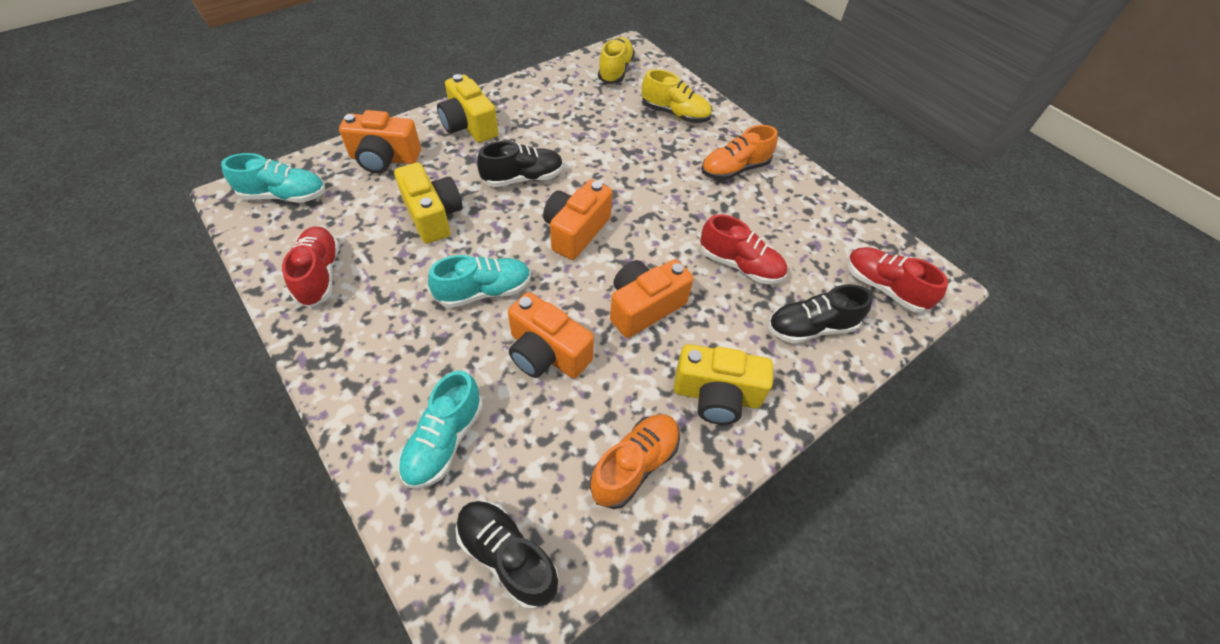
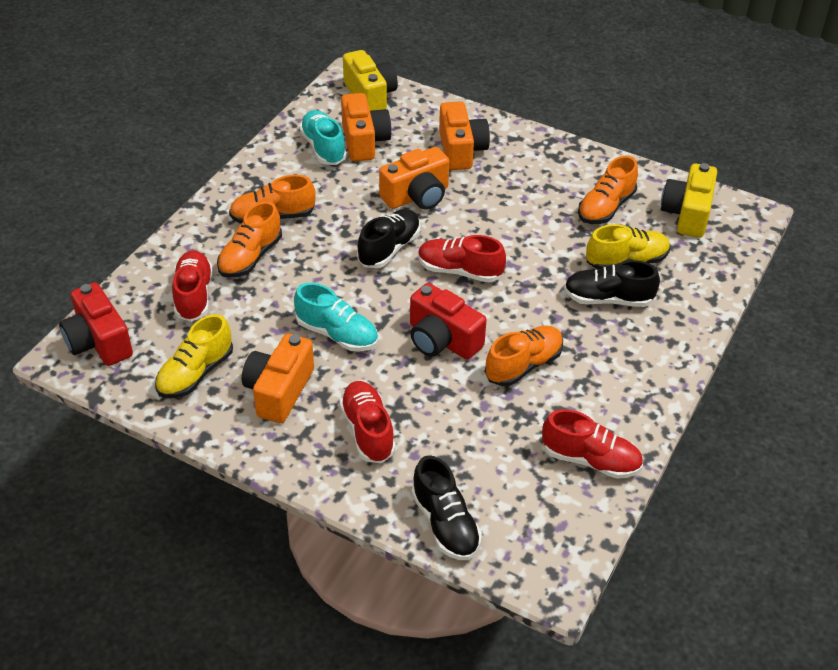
orange shoe: [590,414,680,509] [701,125,777,180] = 2 -> [217,201,282,278] [229,175,316,224] [485,325,563,386] [578,156,638,224] = 4
red camera: none = 0 -> [59,282,133,366] [410,283,487,360] = 2
red shoe: [282,226,339,307] [700,214,787,284] [847,247,948,313] = 3 -> [172,250,213,322] [339,381,395,463] [418,235,506,282] [542,409,643,479] = 4
turquoise shoe: [221,153,325,203] [398,370,483,489] [428,255,531,308] = 3 -> [294,283,378,352] [299,110,347,165] = 2
yellow camera: [394,163,462,244] [437,74,499,143] [674,344,773,425] = 3 -> [343,50,398,111] [661,163,717,238] = 2

